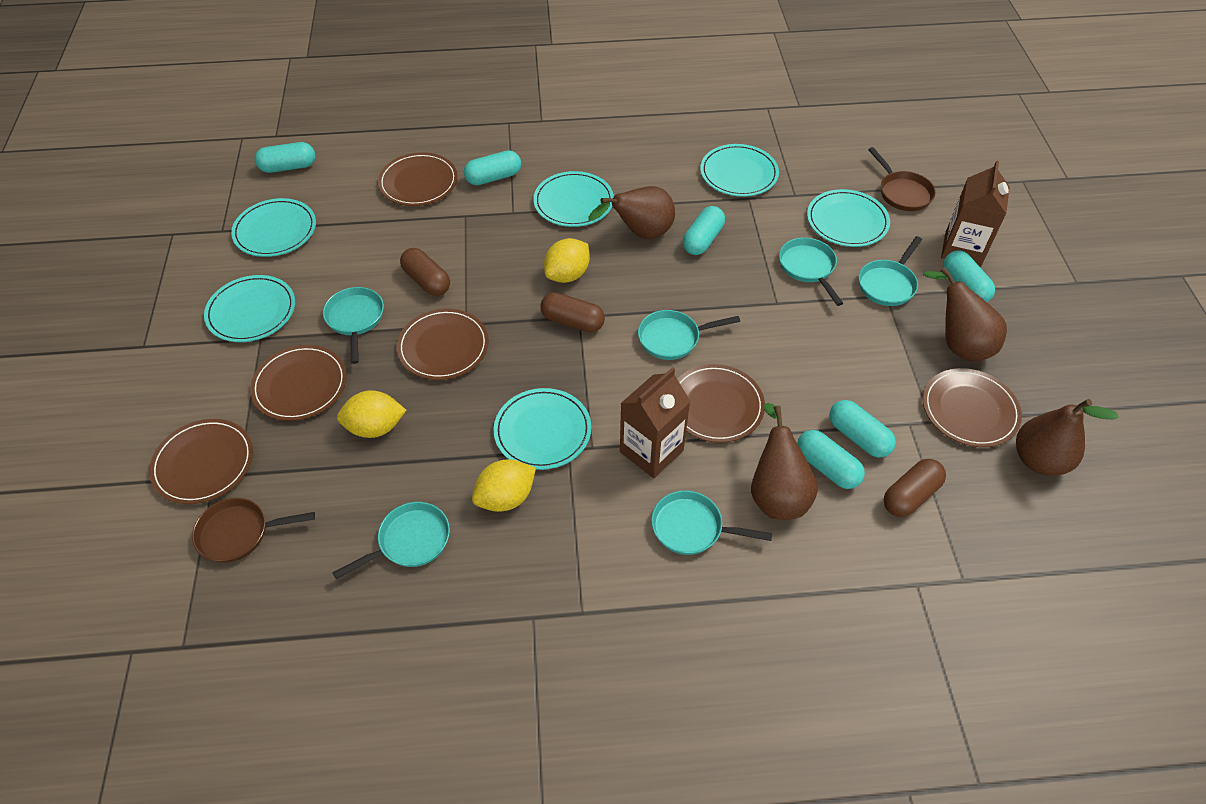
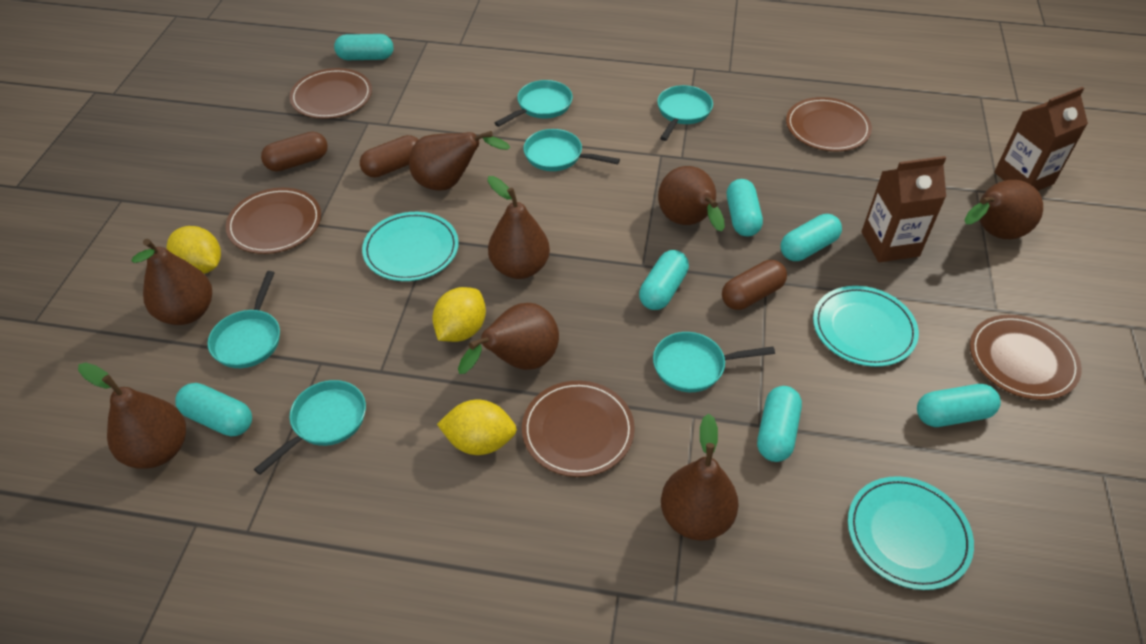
brown pan: [192,498,315,563] [868,147,936,211] = 2 -> none = 0
brown pear: [588,186,675,239] [751,403,818,520] [923,267,1007,362] [1016,399,1119,476] = 4 -> [78,363,186,469] [131,239,212,325] [409,131,510,191] [458,303,559,374] [488,176,550,279] [658,166,725,232] [661,414,739,541] [964,180,1043,239] = 8
brown plate: [149,419,253,504] [250,345,347,421] [378,152,458,206] [397,308,489,380] [677,364,765,443] [923,368,1022,447] = 6 -> [226,188,321,254] [289,68,372,119] [522,381,635,477] [786,97,872,151] [970,315,1082,400] = 5
turquoise capsule: [255,142,315,173] [464,150,521,185] [683,206,725,255] [797,430,865,489] [829,400,896,458] [943,251,995,302] = 6 -> [175,383,252,436] [334,34,393,60] [639,250,689,310] [727,179,763,236] [757,386,802,462] [781,214,842,261] [917,384,1001,427] = 7
turquoise plate: [204,275,295,342] [231,198,316,257] [494,388,592,470] [533,171,614,227] [700,144,779,197] [807,189,890,247] = 6 -> [362,212,459,281] [813,286,919,367] [848,476,974,590] = 3

